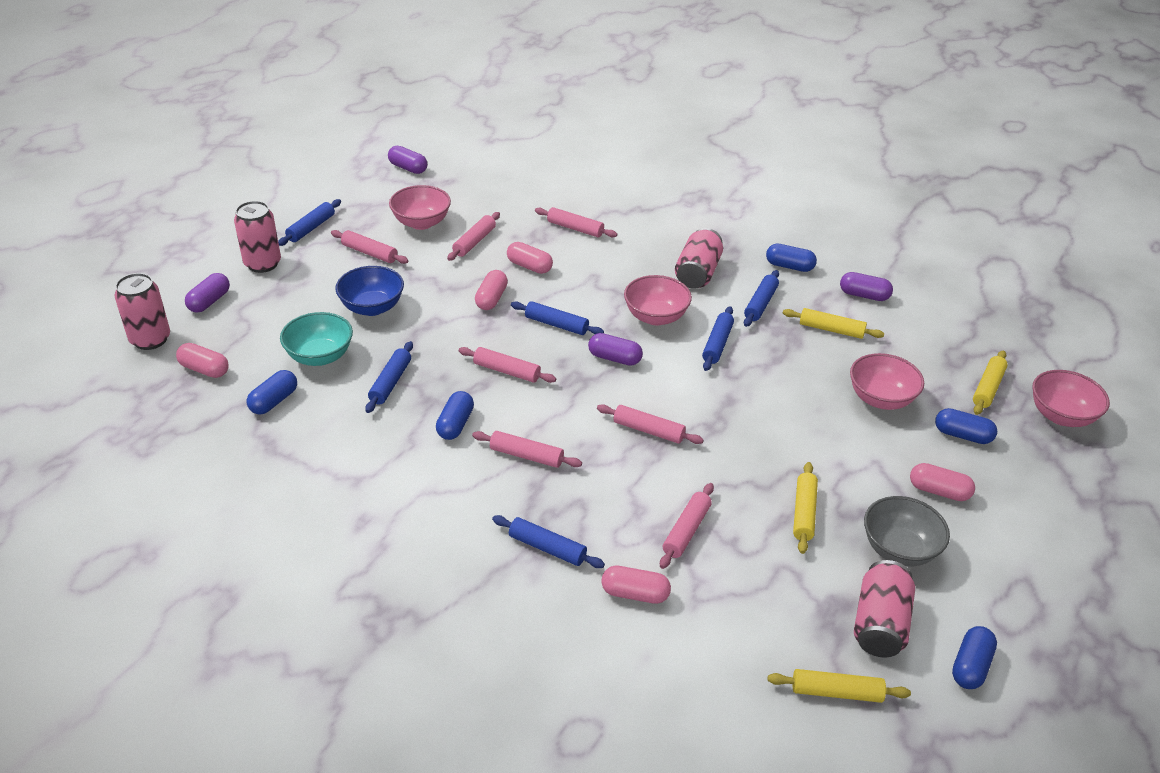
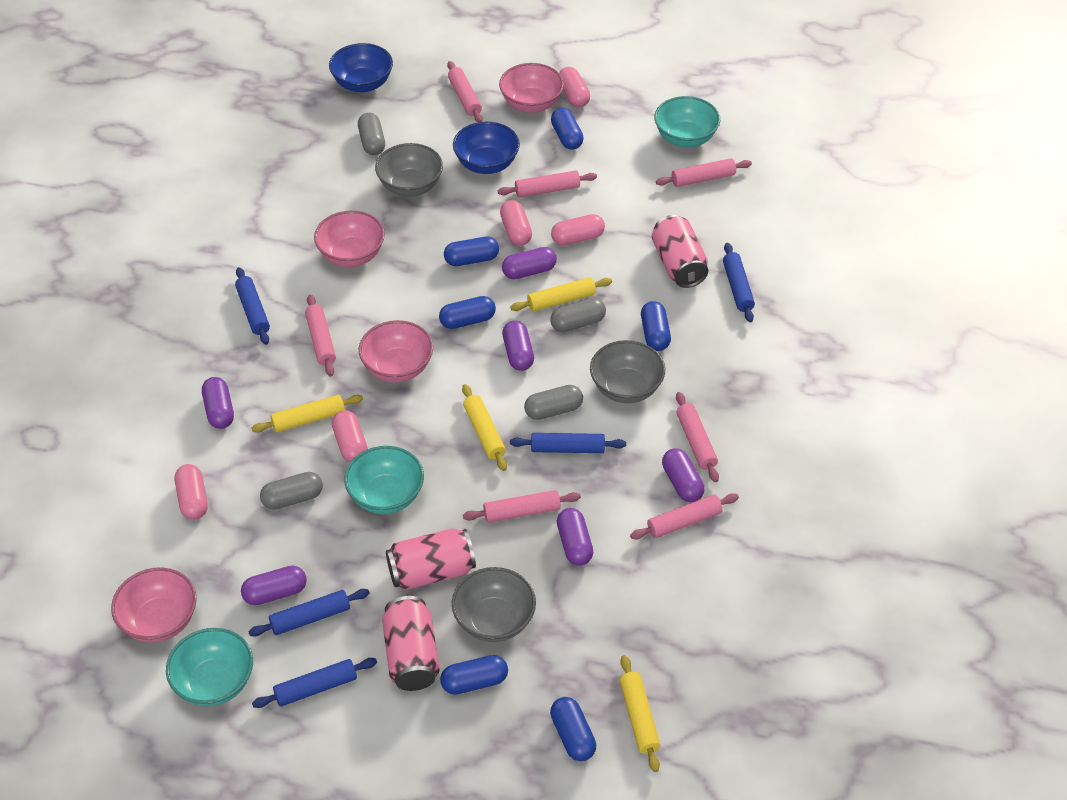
blue bowl: [335,266,404,316] = 1 -> [329,43,393,92] [453,122,520,174] = 2
blue capsule: [247,370,297,414] [436,391,474,440] [766,243,817,272] [935,408,997,444] [952,626,997,689] = 5 -> [439,296,496,329] [440,655,508,695] [444,237,499,266] [550,697,596,761] [551,108,584,150] [641,301,671,351] = 6
blue rolling pin: [278,199,341,246] [365,341,413,413] [492,515,605,568] [511,301,604,335] [702,306,734,371] [744,270,779,327] = 6 -> [235,267,270,345] [248,589,370,637] [252,658,377,708] [510,433,626,453] [723,243,755,322] = 5
grey bowl: [864,496,950,566] = 1 -> [375,143,443,197] [452,567,536,642] [590,340,665,403] = 3
grey capsule: none = 0 -> [260,472,323,510] [358,113,385,155] [524,385,583,420] [550,298,606,332] = 4
pink can: [114,273,170,350] [234,201,281,273] [675,228,723,289] [854,560,915,657] = 4 -> [382,596,440,691] [386,528,476,590] [652,215,708,288] = 3
purple capsule: [185,273,230,313] [388,146,427,174] [588,333,643,366] [840,272,893,301] = 4 -> [202,377,234,429] [241,566,307,605] [502,247,557,279] [502,321,534,371] [557,508,593,566] [662,448,704,502] = 6
turquoise bowl: [280,312,353,366] = 1 -> [166,628,253,706] [344,446,424,514] [654,96,720,147] = 3

